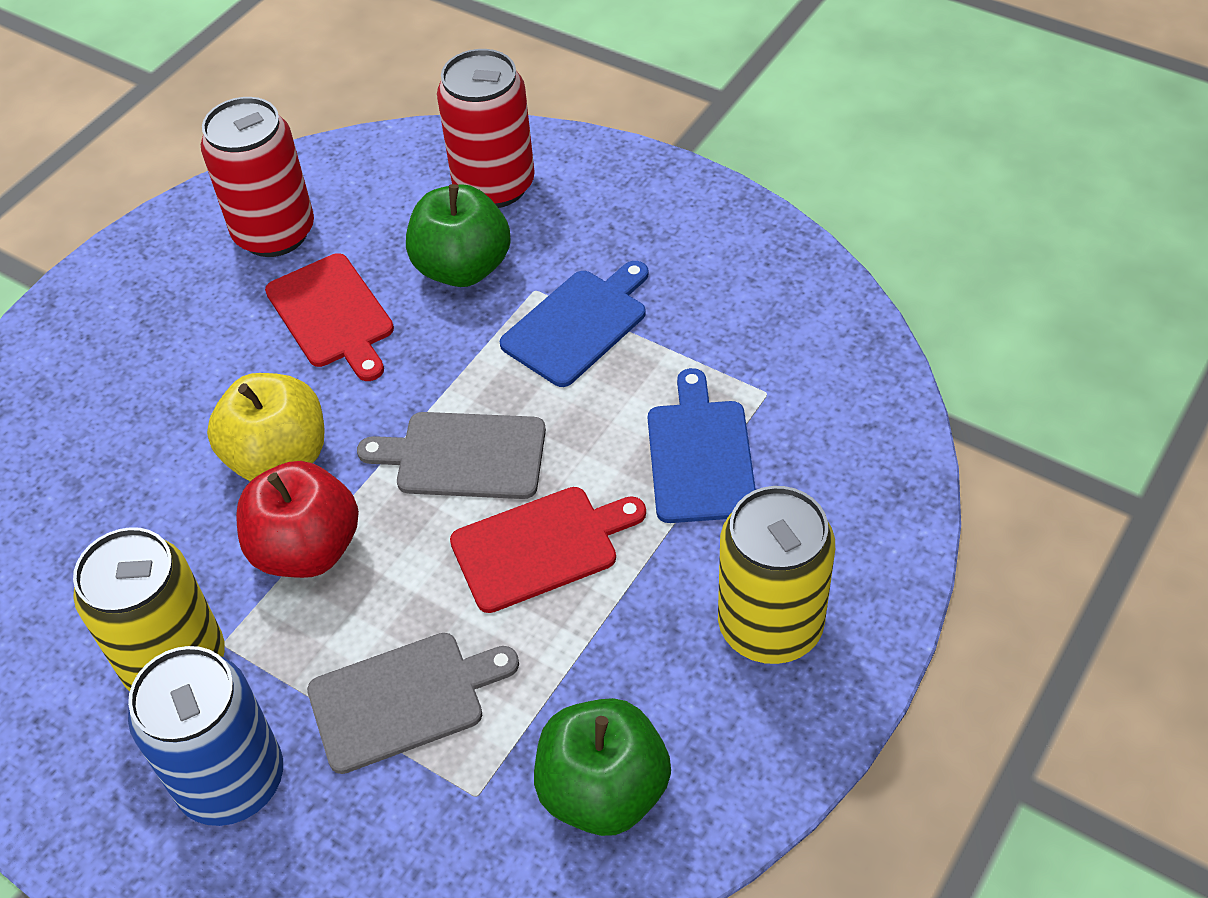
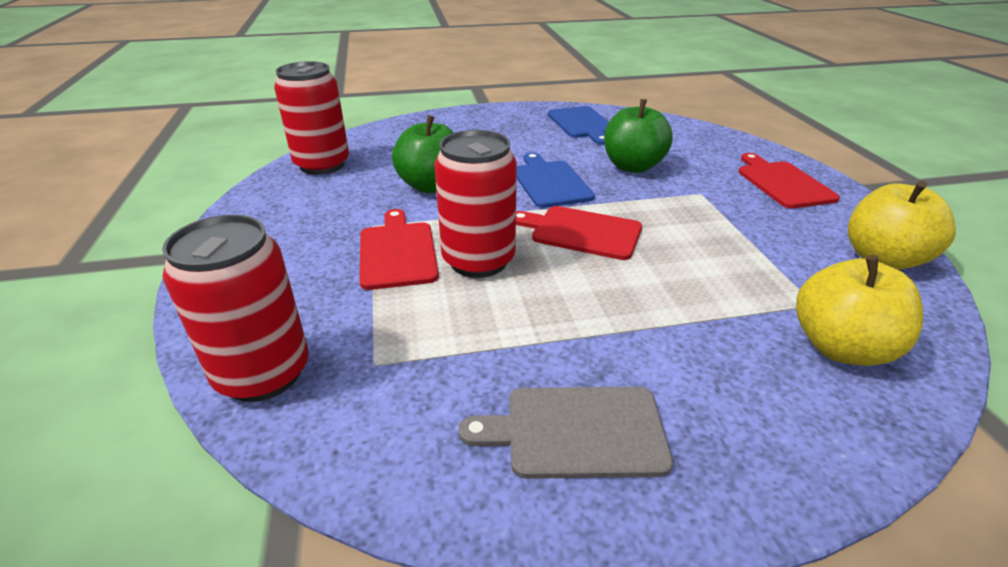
blue can: [128,646,283,826] = 1 -> none = 0
grey cutting board: [307,633,519,774] [357,412,546,499] = 2 -> [459,387,673,479] = 1
red apple: [236,461,359,578] = 1 -> none = 0
red can: [201,97,314,257] [437,49,535,208] = 2 -> [162,215,309,402] [274,61,349,175] [435,130,517,278] = 3
red cutting board: [265,253,394,381] [450,487,646,613] = 2 -> [360,209,439,290] [516,206,642,260] [739,153,840,208] = 3
yellow apple: [207,373,325,482] = 1 -> [796,255,923,366] [848,181,956,270] = 2
yellow can: [73,527,225,692] [718,486,835,664] = 2 -> none = 0

